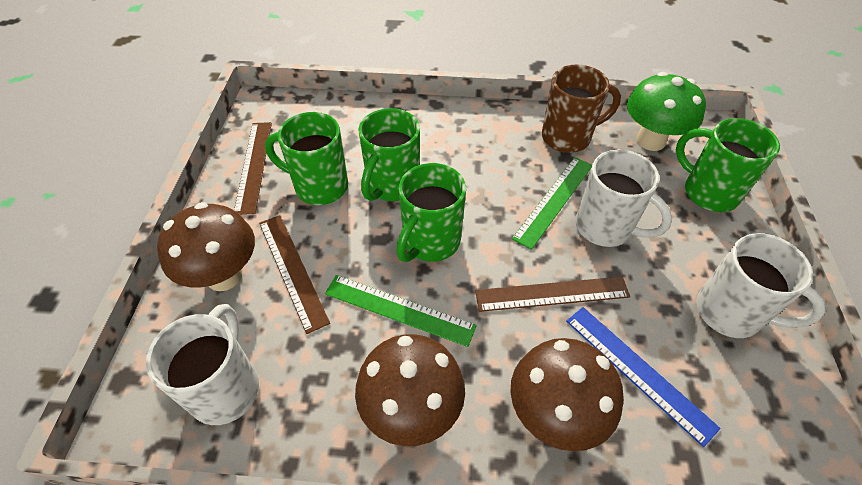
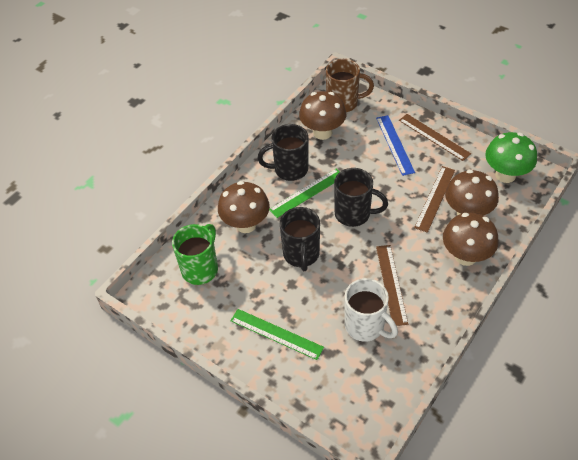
black mug: none = 0 -> [258,124,308,181] [280,207,320,271] [334,168,388,227] = 3
brown mushroom: [157,202,255,291] [355,334,465,446] [511,338,624,451] = 3 -> [218,181,270,233] [299,91,346,140] [443,213,498,266] [445,170,499,215] = 4
green mug: [265,112,348,205] [359,108,420,201] [396,163,466,262] [676,118,780,212] = 4 -> [172,224,218,285] = 1
white mug: [146,304,259,425] [575,150,672,247] [696,233,826,338] = 3 -> [344,278,398,342] = 1

